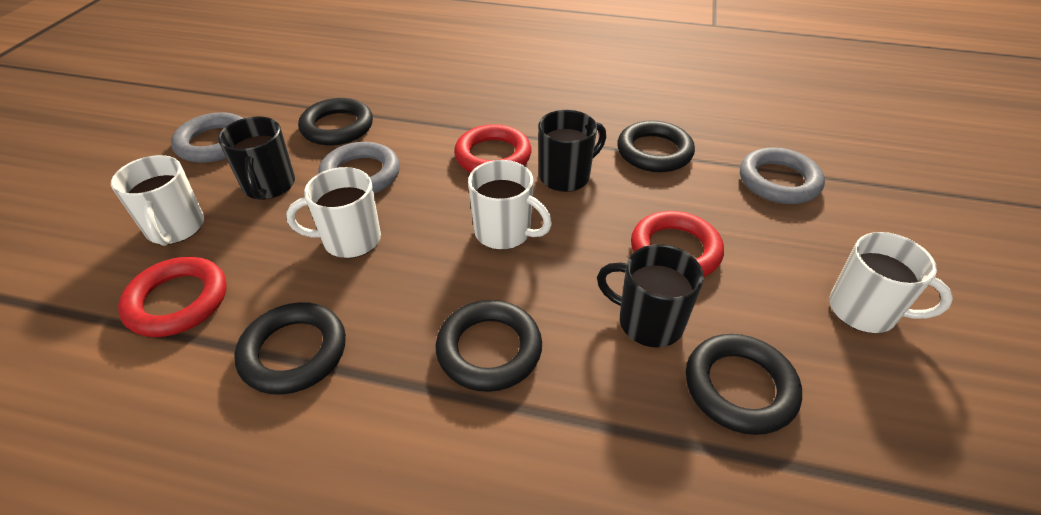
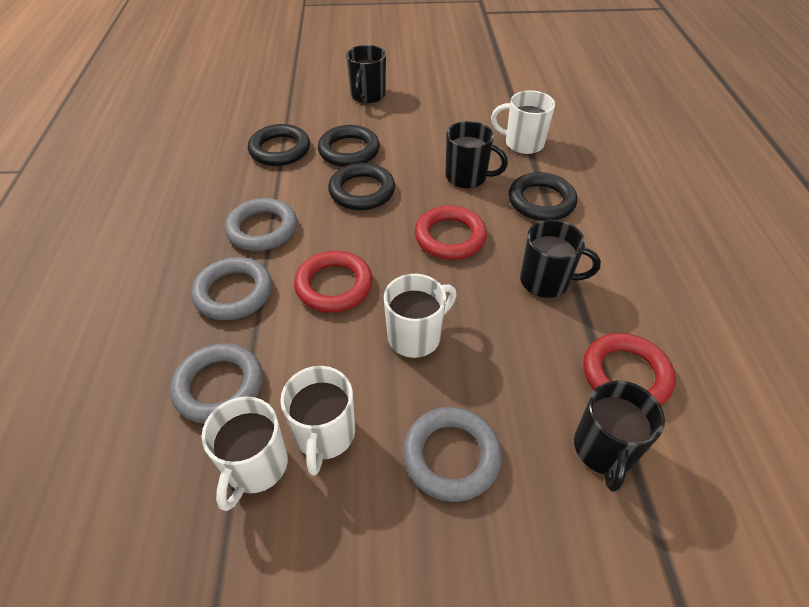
black mug: [218,116,295,200] [538,110,606,192] [597,244,704,347] = 3 -> [346,45,386,104] [446,121,508,188] [520,219,601,298] [574,380,665,492] = 4
black ring: [234,302,346,395] [298,98,373,146] [436,300,542,392] [617,120,695,172] [686,334,802,435] = 5 -> [248,124,310,166] [318,125,380,167] [328,163,395,210] [509,172,577,221] = 4
grey ring: [171,112,243,163] [318,142,400,194] [740,147,825,204] = 3 -> [170,343,263,424] [191,257,272,320] [225,198,297,251] [403,407,502,502] = 4

